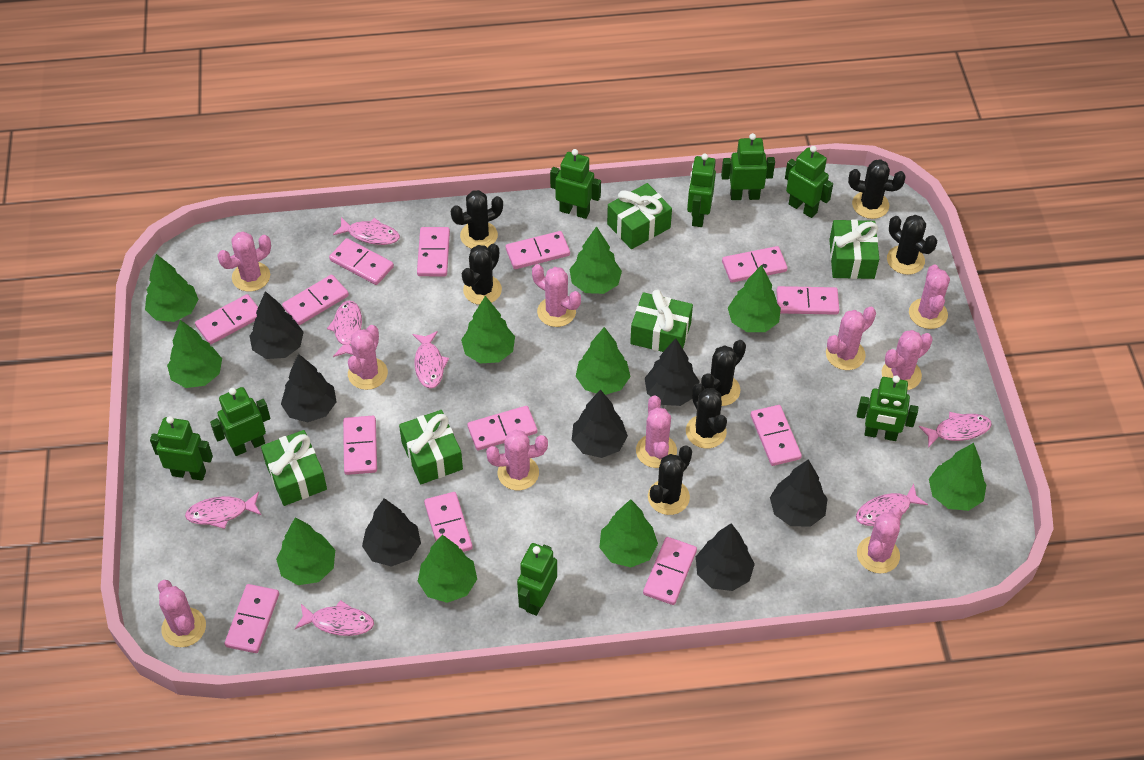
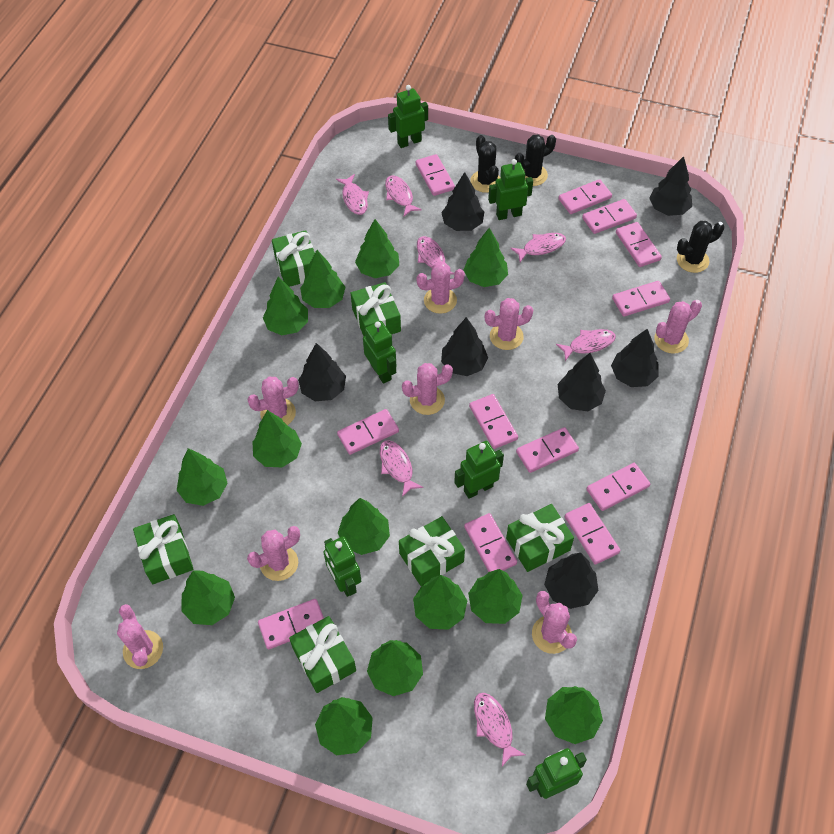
black cactus: [451,190,503,249] [462,244,502,305] [648,446,692,515] [686,383,727,449] [701,340,746,406] [848,159,906,219] [887,215,937,275] = 7 -> [470,135,500,193] [515,135,556,186] [677,221,725,273] = 3
green gift: [261,430,327,506] [399,410,463,484] [607,183,672,249] [630,289,693,352] [829,219,879,279] = 5 -> [133,514,193,584] [272,230,315,287] [289,616,356,693] [351,282,401,336] [399,516,465,586] [506,504,574,572] = 6
green robot: [150,416,213,481] [210,387,270,456] [517,543,557,616] [550,149,601,219] [687,153,716,227] [721,133,775,200] [785,146,833,218] [857,376,919,441] = 8 -> [324,536,361,597] [363,321,396,384] [388,85,428,148] [454,441,504,499] [488,159,533,220] [526,748,587,799] = 6
green tree: [145,254,199,322] [167,320,222,388] [276,517,335,585] [417,535,477,603] [461,296,515,364] [569,226,622,294] [576,327,630,395] [599,499,658,567] [728,265,781,332] [929,443,986,511] = 10 -> [177,448,227,506] [181,570,235,625] [252,410,302,467] [263,276,308,335] [300,250,346,308] [315,697,373,755] [338,498,390,555] [355,219,399,278] [367,640,423,696] [413,575,467,630] [464,228,508,287] [468,569,523,624] [545,686,603,744] = 13
pink cactus: [158,580,206,647] [218,231,271,292] [348,325,388,390] [486,430,548,490] [532,264,581,327] [636,395,677,468] [826,307,876,370] [857,507,902,574] [882,330,932,390] [909,265,950,329] = 10 -> [117,604,163,669] [247,377,299,425] [247,526,300,581] [402,363,453,415] [417,262,465,314] [485,298,533,350] [532,591,577,654] [655,300,702,354] = 8
pink domino: [195,294,258,345] [224,584,279,653] [282,275,349,325] [329,238,394,285] [343,416,377,475] [417,227,450,276] [424,492,473,552] [467,406,537,451] [506,231,570,269] [643,537,697,605] [722,246,787,283] [751,405,802,466] [777,286,839,315] = 13 -> [258,599,324,649] [337,409,399,455] [416,154,455,196] [464,513,517,572] [469,394,518,449] [516,427,579,473] [558,179,612,214] [565,503,620,565] [582,199,637,234] [587,463,650,511] [612,281,670,317] [616,222,662,267] = 12

